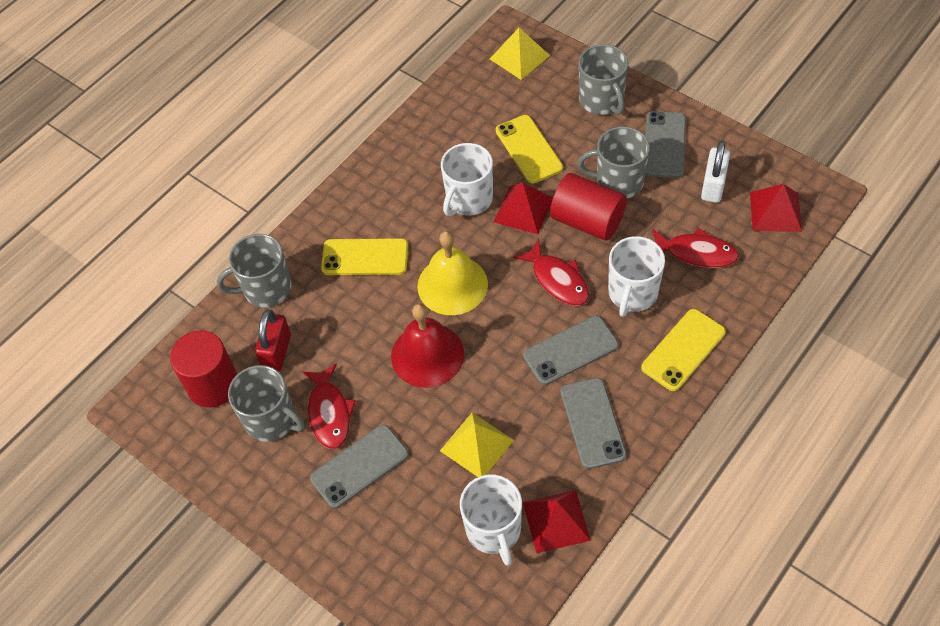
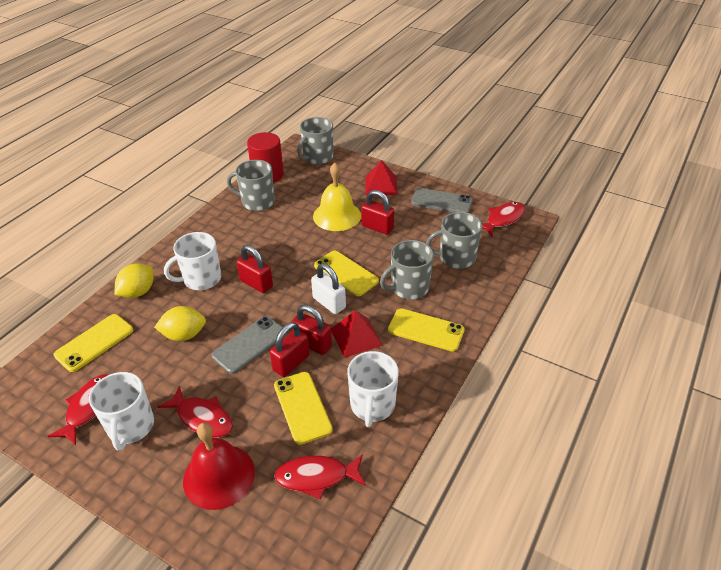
grey phone: [310,425,409,509] [523,316,619,385] [560,378,627,469] [645,111,686,178] = 4 -> [212,316,287,374] [411,188,473,213] = 2
red cylinder: [170,330,237,408] [550,173,627,241] = 2 -> [247,132,284,183] = 1
red fish: [302,363,356,449] [513,239,589,306] [653,228,739,268] = 3 -> [47,374,109,445] [158,385,233,438] [274,454,366,500] [482,202,526,236] = 4
red padlock: [255,309,291,371] = 1 -> [236,245,273,293] [270,322,310,377] [292,305,332,355] [361,190,395,235] = 4
red pyramid: [494,182,553,234] [523,490,591,553] [750,184,802,232] = 3 -> [331,310,383,358] [365,160,397,195] = 2
yellow lemon: none = 0 -> [115,263,154,298] [154,306,206,341] = 2
yellow phone: [321,238,408,275] [496,115,563,184] [641,309,726,391] = 3 -> [54,314,133,372] [274,372,333,445] [314,251,379,296] [388,308,465,352] = 4
yellow pyramid: [440,412,514,477] [490,28,550,80] = 2 -> none = 0

